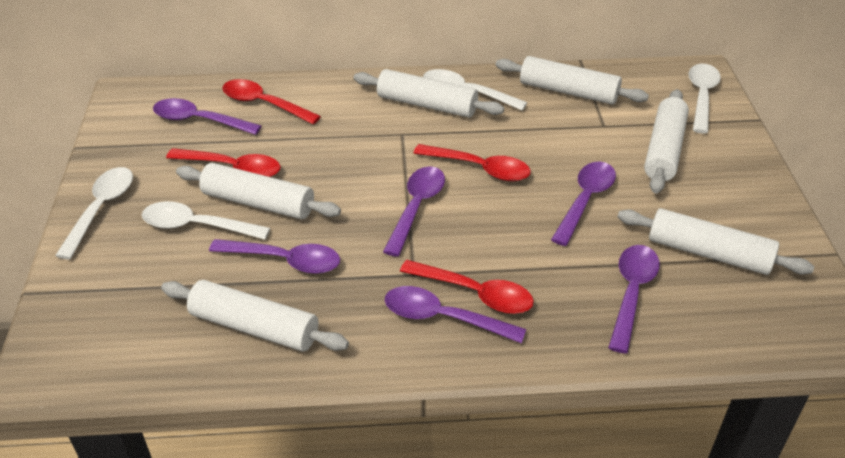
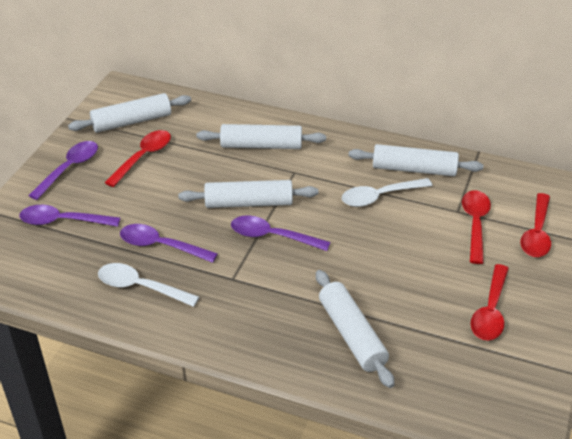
purple spoon: [153,98,261,135] [209,239,340,274] [383,166,445,257] [385,286,526,343] [551,161,616,246] [608,245,660,354] = 6 -> [19,205,120,227] [28,141,98,200] [120,224,218,263] [231,215,330,251] = 4
white rolling pin: [161,280,349,351] [176,163,341,220] [353,69,504,118] [496,56,649,105] [618,208,814,275] [644,89,689,193] = 6 -> [68,93,191,133] [178,180,318,208] [196,124,326,149] [316,270,395,388] [349,144,483,176] = 5
white spoon: [55,167,133,259] [142,201,270,240] [423,69,527,111] [688,64,721,134] = 4 -> [98,263,199,307] [342,178,432,207] = 2

